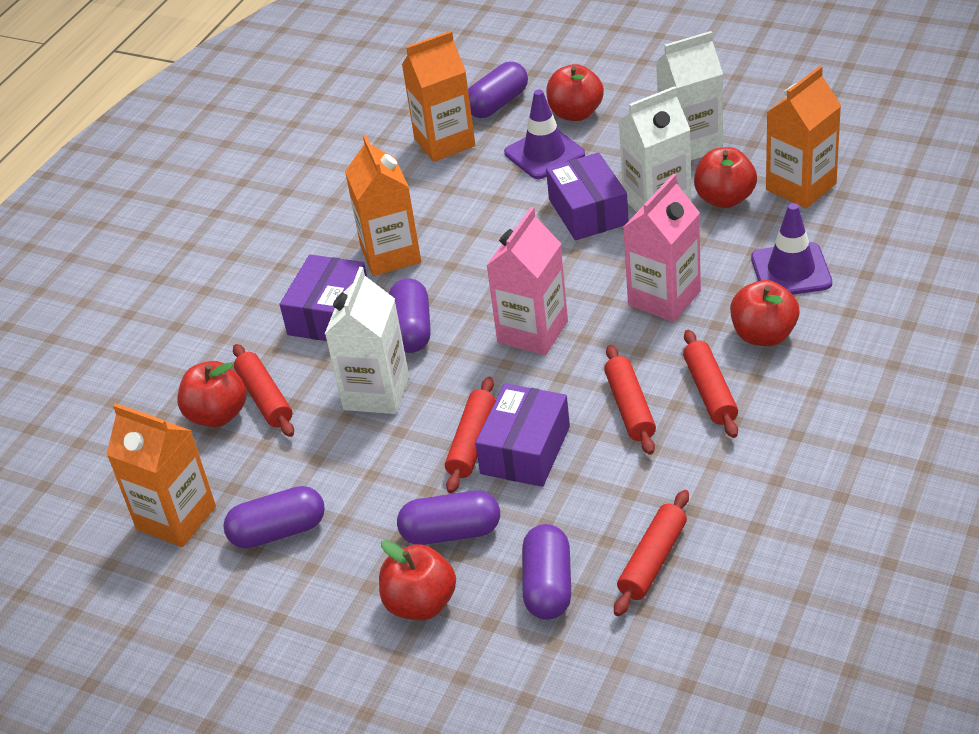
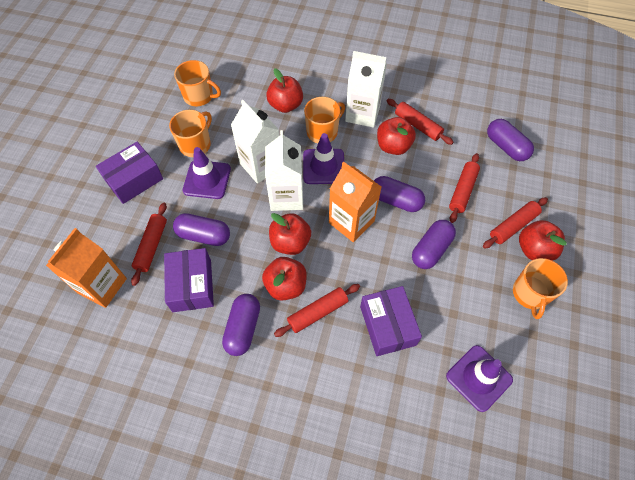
orange carton: [106,403,216,547] [345,135,421,276] [402,31,475,162] [766,66,841,208] = 4 -> [46,228,127,308] [329,162,381,242] = 2
orange mug: none = 0 -> [169,110,212,157] [174,60,221,106] [304,97,345,143] [513,258,568,319] = 4
pink carton: [486,207,568,355] [623,174,701,322] = 2 -> none = 0
purple traffic cone: [504,90,585,179] [751,203,832,295] = 2 -> [183,147,231,199] [303,133,344,184] [446,345,513,412] = 3

